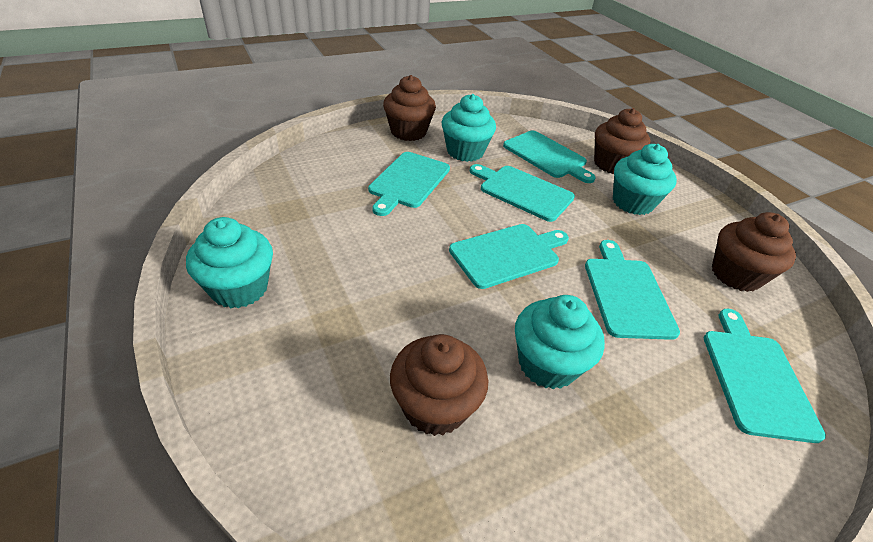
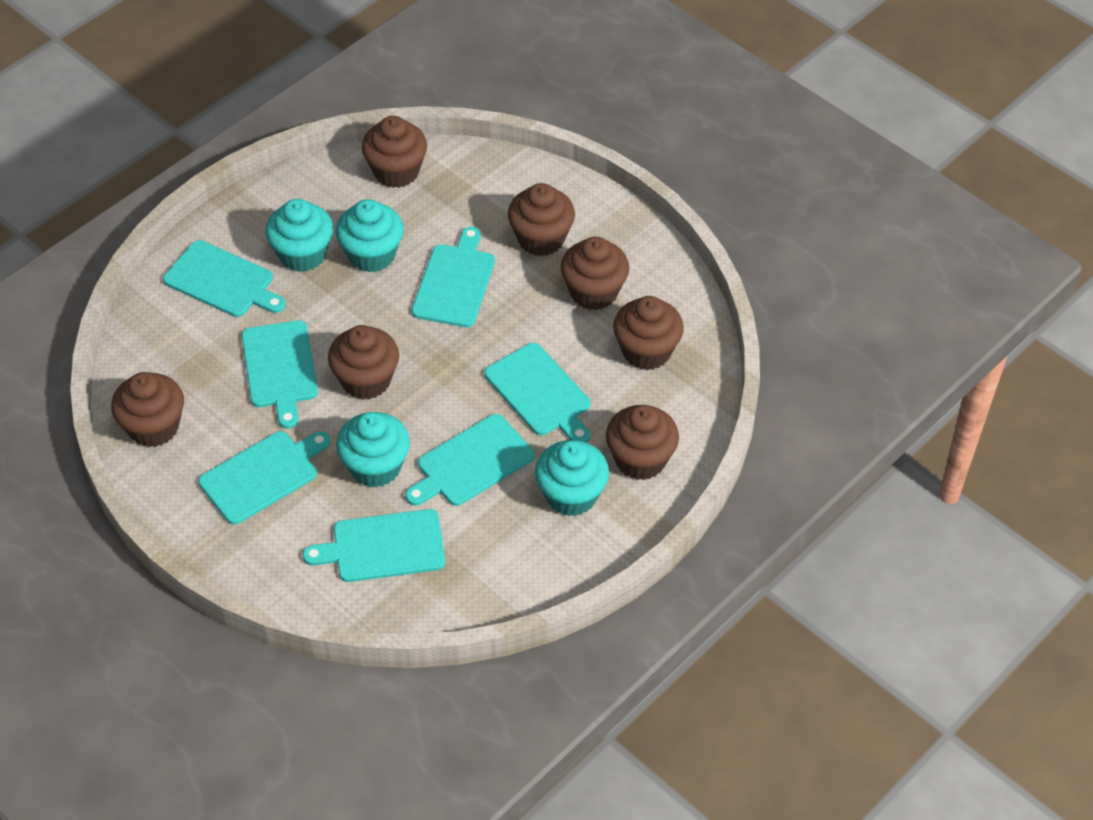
brown cupcake: [383,75,436,141] [390,334,488,436] [594,108,651,174] [712,212,796,292] = 4 -> [111,372,184,447] [328,325,399,400] [362,116,427,188] [508,183,575,256] [561,237,629,310] [606,405,679,480] [613,296,684,370] = 7
turquoise cutting board: [368,152,450,216] [449,224,569,289] [470,164,575,222] [503,131,596,183] [585,240,680,340] [704,309,826,443] = 6 -> [163,240,285,317] [198,431,330,524] [242,320,318,429] [303,509,445,582] [405,414,535,506] [411,227,495,327] [484,343,591,443] = 7

